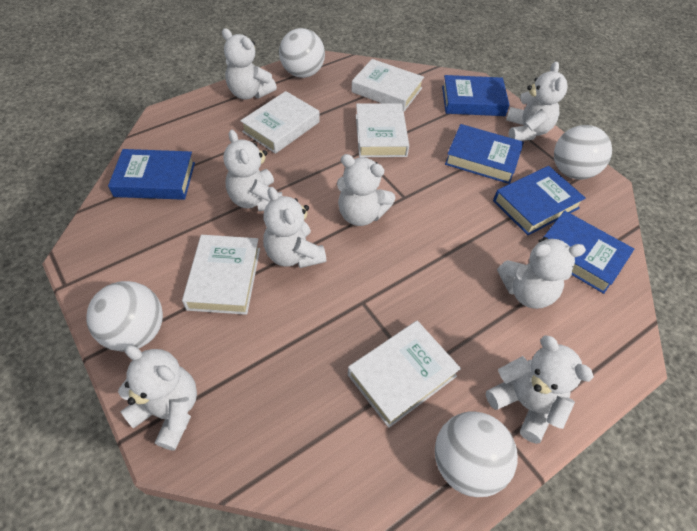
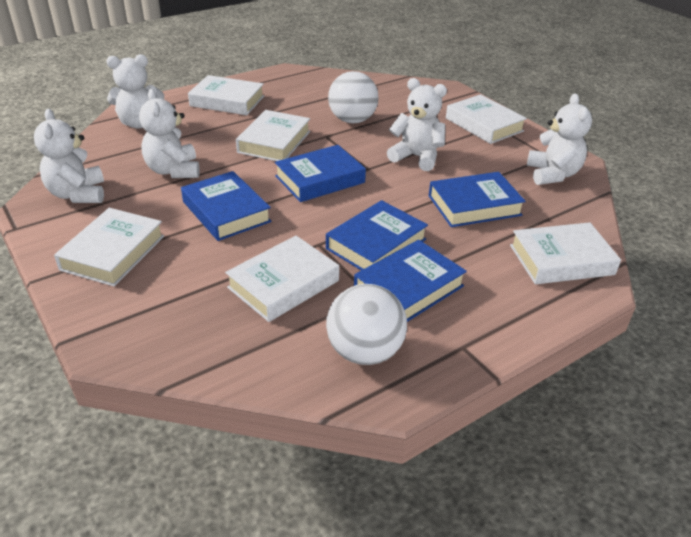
white ball: [86,281,163,352] [279,28,325,78] [435,412,518,497] [554,125,612,179] = 4 -> [326,284,407,365] [328,71,379,123] = 2
white book: [182,235,260,315] [240,91,320,154] [348,321,461,428] [351,59,424,111] [356,103,409,157] = 5 -> [54,208,164,287] [188,75,264,115] [225,236,339,322] [236,110,310,161] [446,94,527,144] [510,222,621,284] = 6
white teddy bear: [118,345,197,451] [222,28,277,100] [224,130,282,211] [263,187,326,268] [337,154,395,226] [486,335,594,444] [497,237,586,309] [506,61,568,141] = 8 -> [34,109,104,203] [106,54,164,129] [139,89,200,178] [387,78,447,171] [527,94,592,185] = 5

